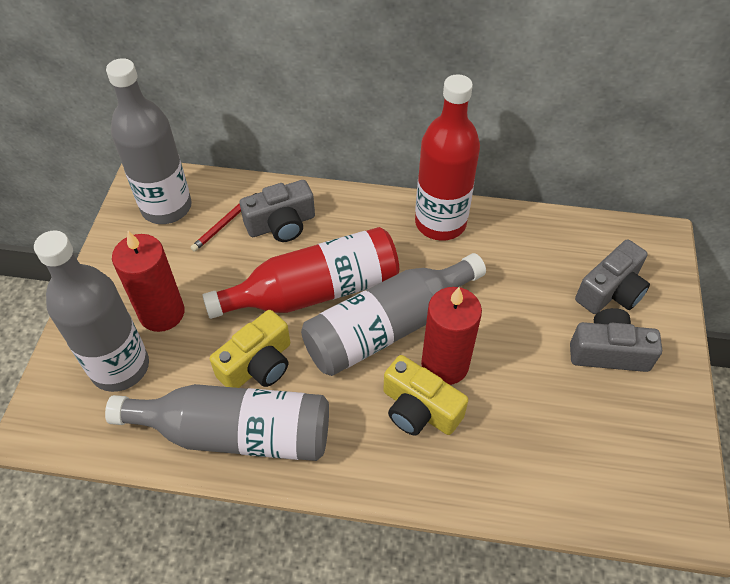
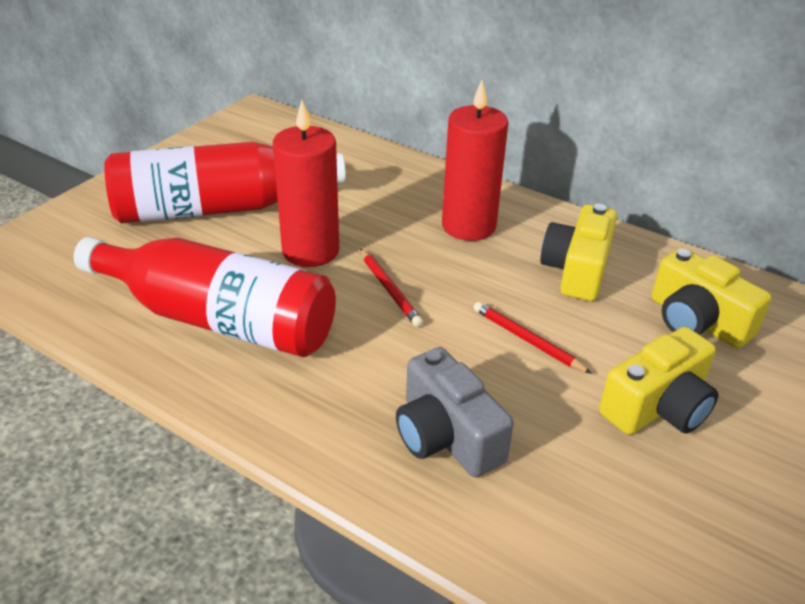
grey bottle: [34,230,149,392] [105,384,329,461] [106,58,192,224] [301,253,486,376] = 4 -> none = 0
grey camera: [240,180,315,242] [570,308,662,372] [575,239,650,314] = 3 -> [396,347,514,477] = 1
red pencil: [191,193,256,252] = 1 -> [360,248,423,327] [473,302,592,374] = 2
yellow camera: [210,310,290,388] [383,355,468,435] = 2 -> [540,204,617,301] [599,327,718,435] [652,248,772,349] = 3

